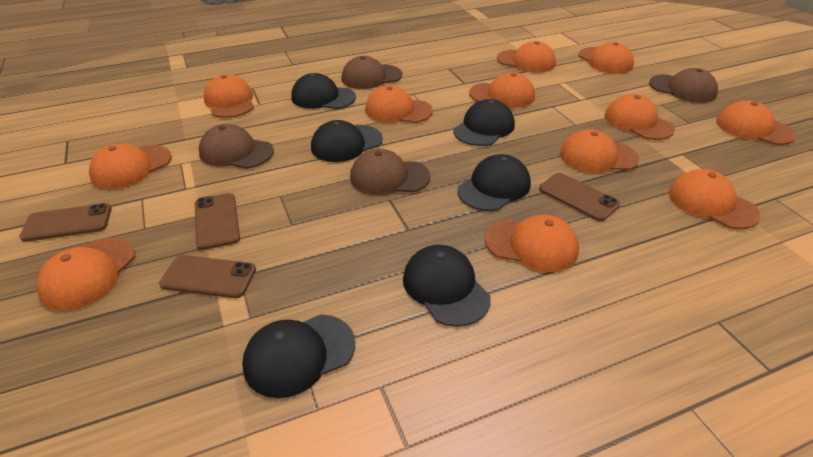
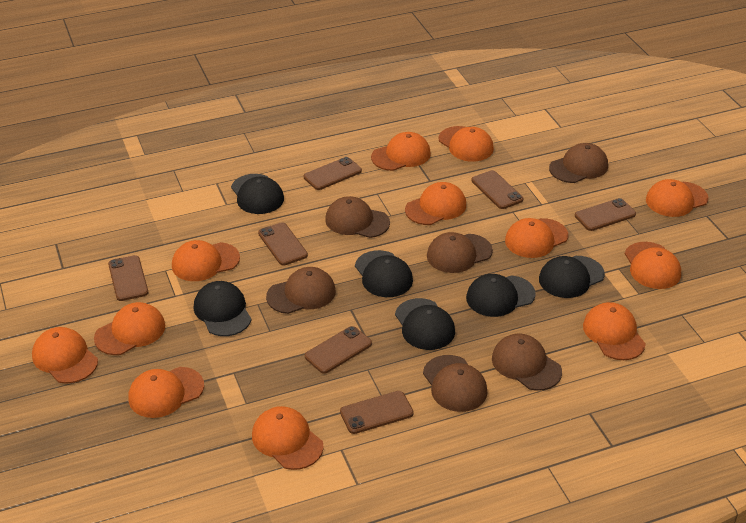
brown cap: [199,124,274,169] [341,56,402,89] [350,149,430,195] [649,68,718,103] = 4 -> [266,267,336,314] [325,196,390,238] [423,355,488,412] [427,232,493,273] [492,333,562,391] [549,143,608,183] = 6
brown phone: [19,203,112,242] [159,255,256,298] [195,193,240,250] [539,173,620,221] = 4 -> [108,255,148,301] [258,222,308,265] [304,157,362,190] [305,326,372,374] [340,391,414,434] [471,170,523,209] [575,198,636,231] = 7

